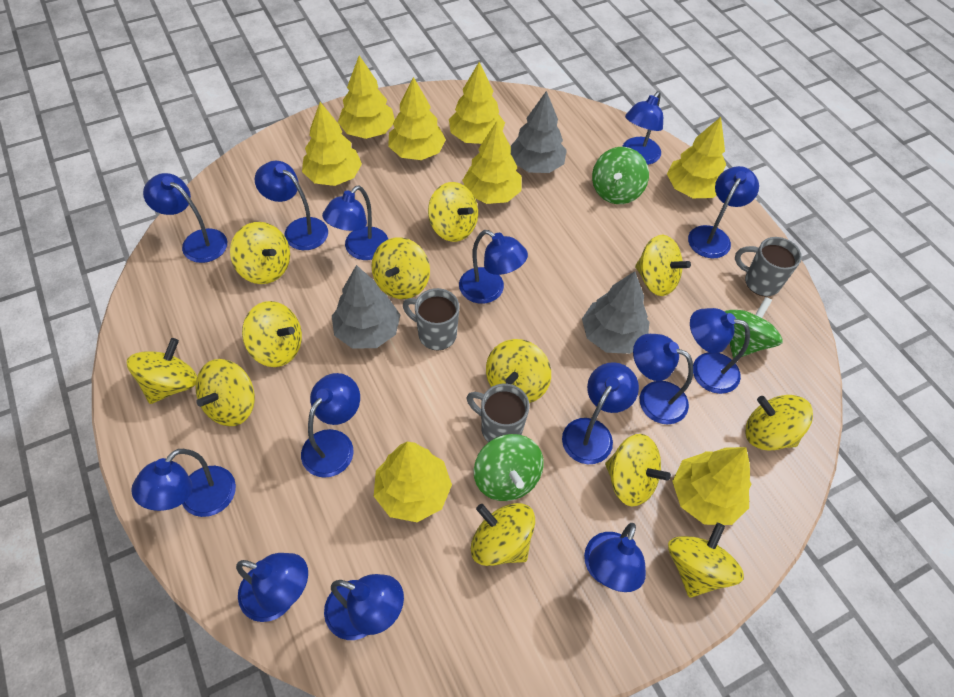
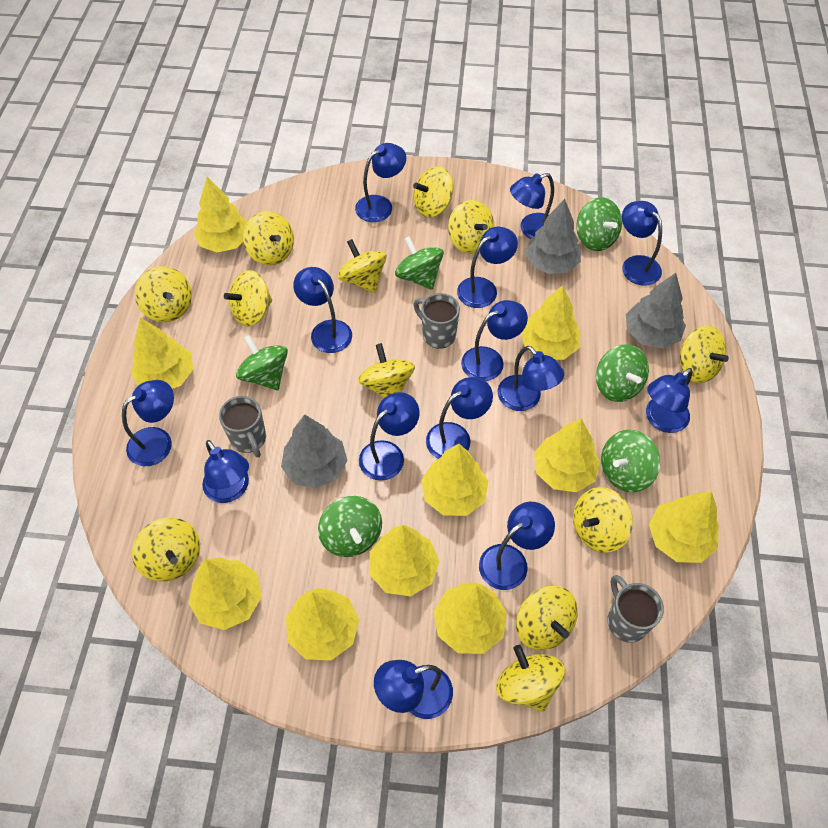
green spinning top: [474,434,544,501] [592,147,649,204] [724,297,783,358] = 3 -> [236,335,288,390] [318,496,382,557] [395,236,444,290] [576,197,622,251] [596,344,649,402] [601,430,660,492] = 6
yellow tree: [302,102,362,186] [338,55,395,139] [374,442,452,522] [388,77,446,160] [449,62,505,144] [462,121,522,204] [667,117,726,198] [672,447,751,525] = 8 -> [131,318,193,389] [189,558,262,630] [194,177,248,252] [286,588,359,661] [370,525,440,596] [421,444,488,516] [434,582,507,654] [521,285,581,360] [534,418,600,492] [649,492,719,563] = 10

